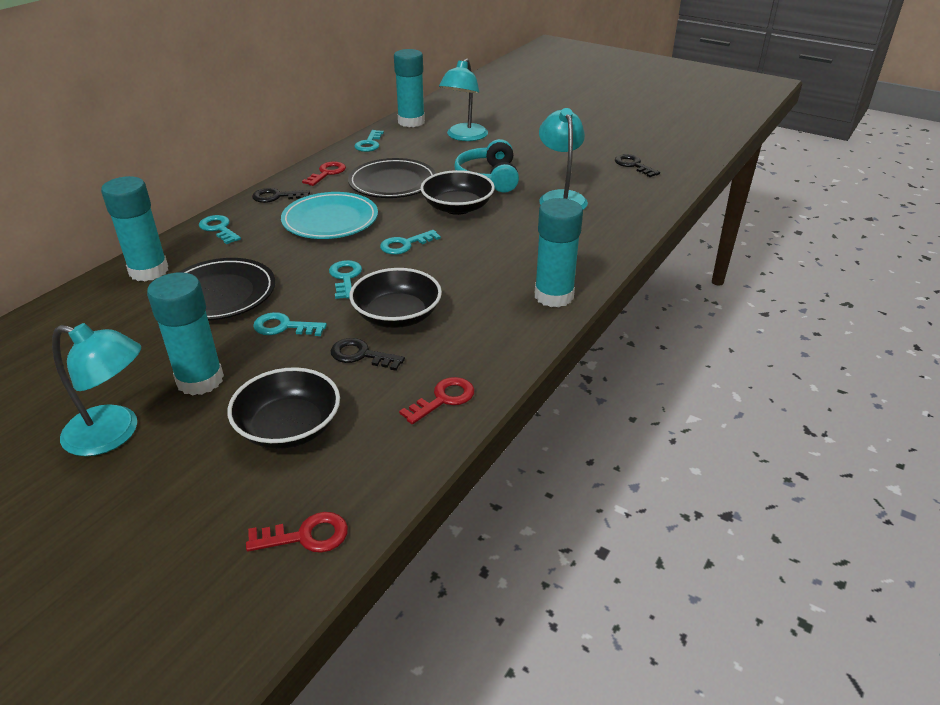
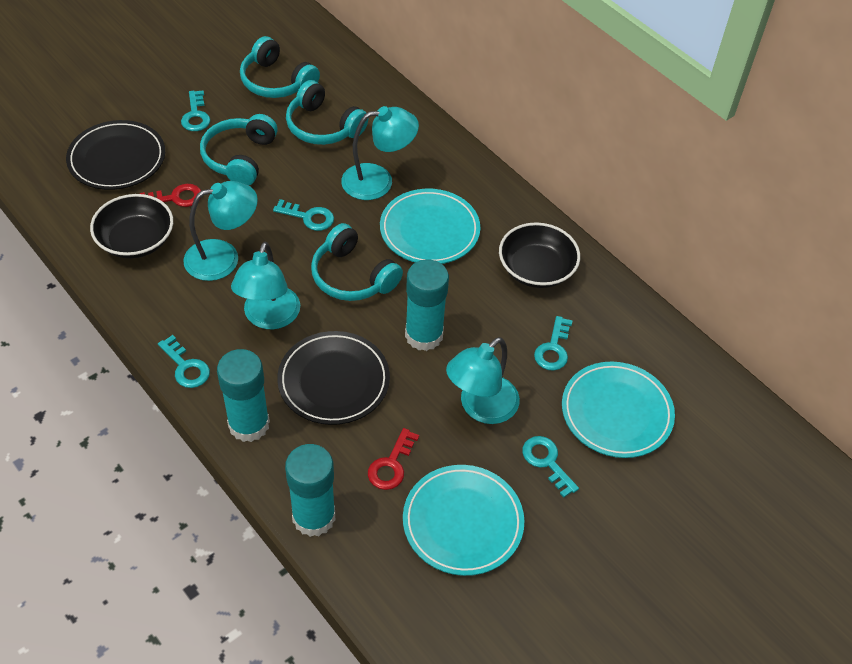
black bowl: [227,367,340,449] [349,268,442,328] [421,170,495,215] = 3 -> [90,194,173,258] [499,222,580,288] = 2
black key: [252,188,310,203] [331,338,405,371] [615,154,660,177] = 3 -> none = 0
red key: [246,512,348,553] [302,161,346,186] [399,377,474,424] = 3 -> [140,184,202,207] [368,428,419,490] = 2
turquoise glue stick: [101,176,168,281] [147,272,224,396] [394,49,425,127] [535,198,583,307] = 4 -> [217,349,270,442] [285,444,335,537] [405,259,449,351] = 3
turquoise headphones: [454,139,519,193] = 1 -> [200,114,278,186] [240,36,320,98] [286,80,369,145] [311,223,403,301] = 4
turquoise lamp: [52,323,141,456] [439,58,488,141] [539,108,588,210] = 3 -> [183,181,258,281] [231,242,300,329] [341,106,419,200] [446,337,520,424] = 4
turquoise plate: [281,192,378,239] = 1 -> [380,189,480,264] [403,465,524,576] [562,362,675,458] = 3

